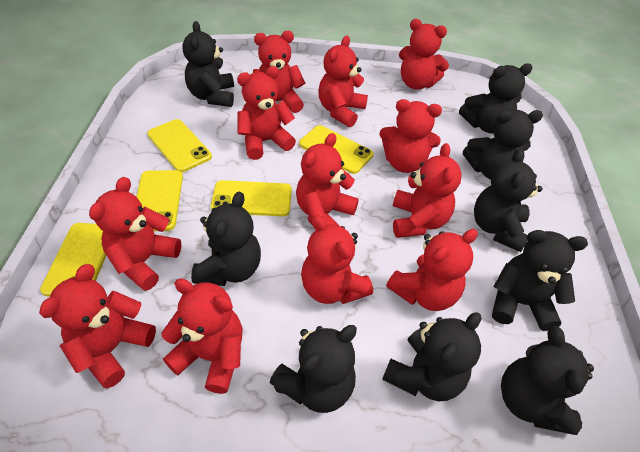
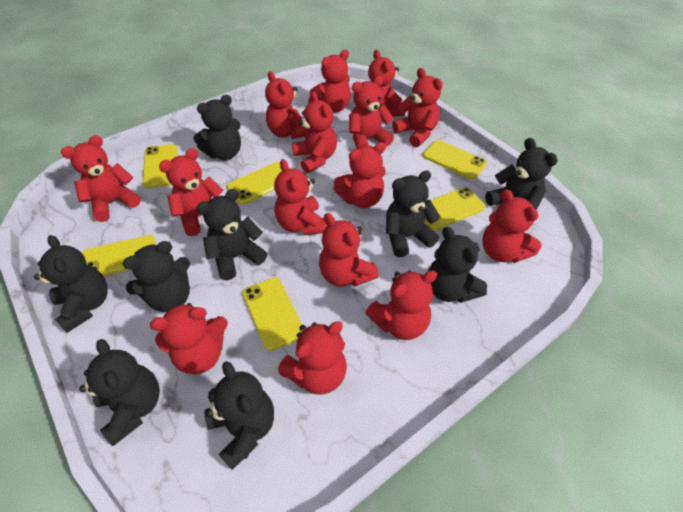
red teddy bear: [39,264,156,388] [89,177,181,291] [161,278,242,394] [237,66,296,160] [253,31,305,113] [296,133,359,226] [301,215,373,304] [318,36,368,127] [379,99,442,173] [386,229,478,311] [393,143,462,238] [399,19,449,90] = 12 -> [61,135,141,222] [150,302,228,374] [159,148,224,236] [265,71,305,139] [274,159,327,235] [278,321,347,395] [292,92,337,173] [308,50,351,112] [319,213,379,287] [334,142,386,208] [349,76,394,148] [365,270,437,340] [368,49,405,117] [392,68,443,147] [482,189,542,263] = 15
yellow phone: [40,223,106,297] [136,170,183,231] [147,119,212,172] [211,180,292,216] [299,125,373,174] = 5 -> [82,235,156,276] [142,144,177,188] [227,162,282,205] [242,277,302,351] [423,140,487,179] [425,187,486,230] = 6

